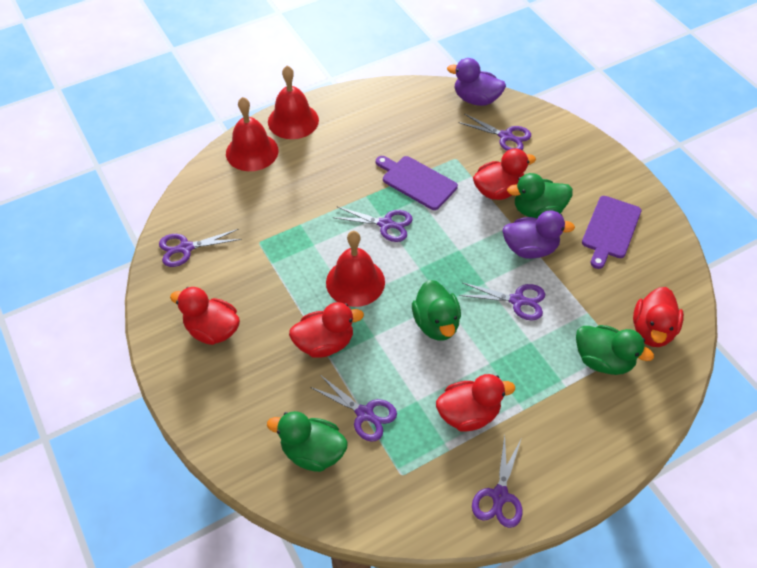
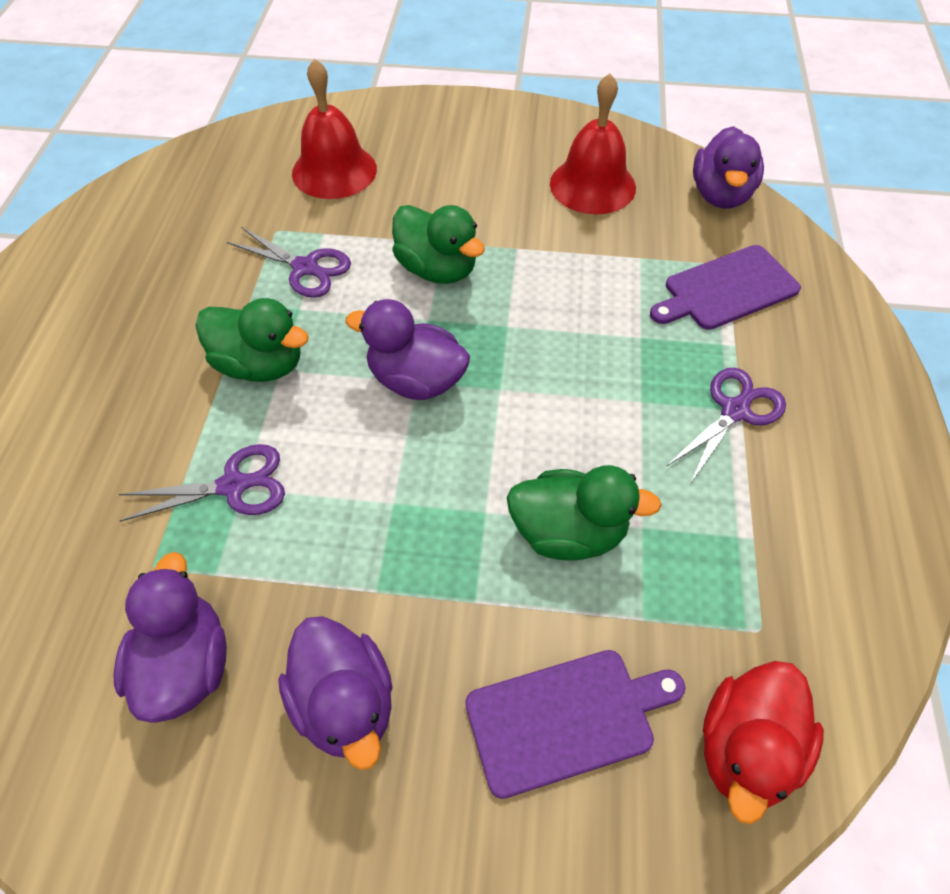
green duck: [267,411,348,472] [412,280,461,341] [507,173,573,219] [576,325,654,375] = 4 -> [195,298,309,382] [392,205,485,284] [507,465,662,561] = 3
purple duck: [447,58,506,106] [503,210,575,259] = 2 -> [113,552,227,723] [278,616,393,770] [345,299,470,400] [693,126,764,209] = 4
purple scissors: [159,229,241,267] [310,375,397,442] [332,206,413,242] [458,114,531,151] [459,283,545,321] [472,435,522,528] = 6 -> [119,444,285,522] [227,227,351,298] [667,368,786,484] = 3
red bell: [226,97,278,171] [268,66,319,139] [326,231,385,307] = 3 -> [292,58,377,199] [550,73,636,214] = 2
red duck: [170,287,240,345] [289,302,364,358] [436,374,515,432] [473,148,536,200] [633,287,684,347] = 5 -> [703,661,824,824] = 1

